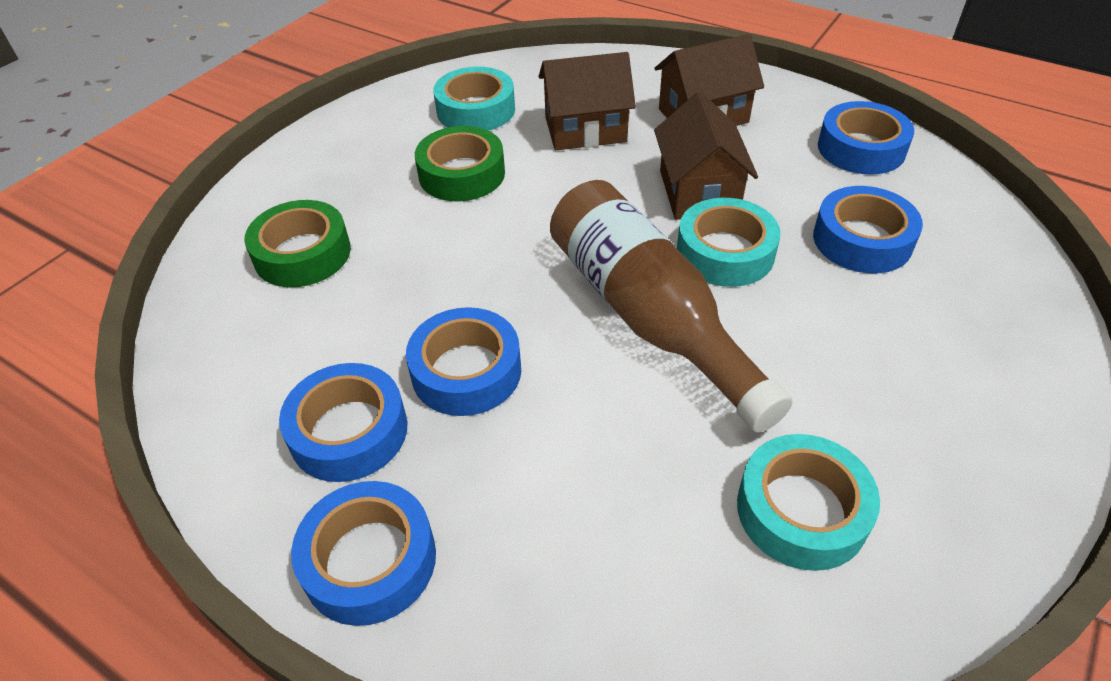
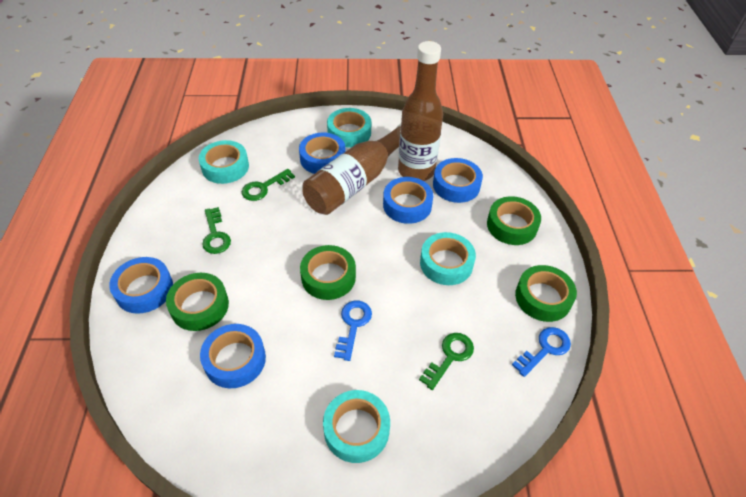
blue key: none = 0 -> [334,301,372,361] [512,327,571,377] = 2
brown bottle: [550,180,793,433] = 1 -> [302,124,401,215] [398,41,443,181] = 2
brown house: [539,52,636,150] [654,34,764,126] [654,92,758,220] = 3 -> none = 0
green key: none = 0 -> [202,207,231,254] [242,169,295,201] [419,333,474,390] = 3
green tape: [244,200,351,287] [415,126,505,201] = 2 -> [166,273,229,331] [300,245,356,300] [487,196,541,245] [515,265,577,322] = 4
turquoise tape: [433,67,515,131] [677,198,781,287] [737,434,880,571] = 3 -> [199,140,249,184] [323,390,390,463] [327,108,371,148] [420,232,476,285] = 4

